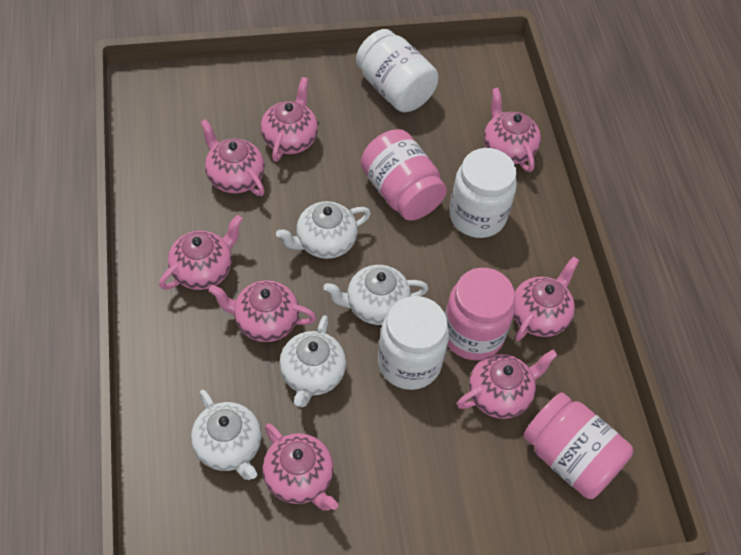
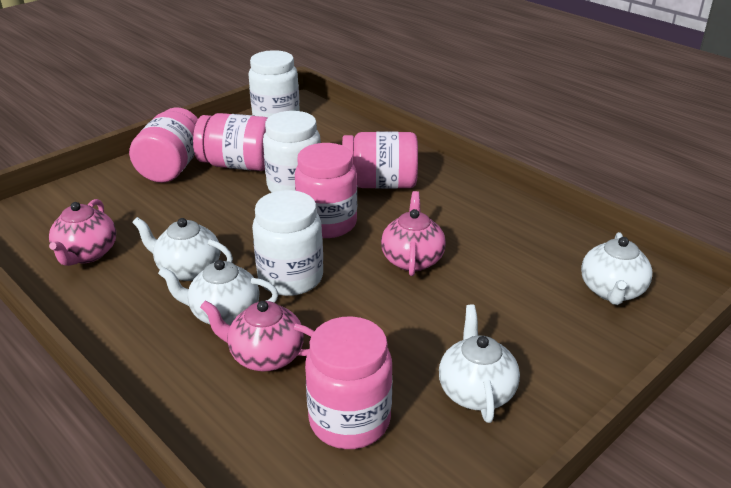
pink jar: [361,129,447,221] [445,268,515,360] [524,392,634,499] = 3 -> [129,107,198,183] [193,113,267,171] [295,143,357,238] [305,316,393,449] [342,132,418,189] = 5
pink teapot: [159,215,243,290] [200,119,265,196] [209,280,317,342] [261,77,318,162] [262,423,338,511] [457,350,557,419] [484,88,541,172] [513,256,579,341] = 8 -> [49,199,116,266] [200,301,314,372] [381,191,446,276] = 3

